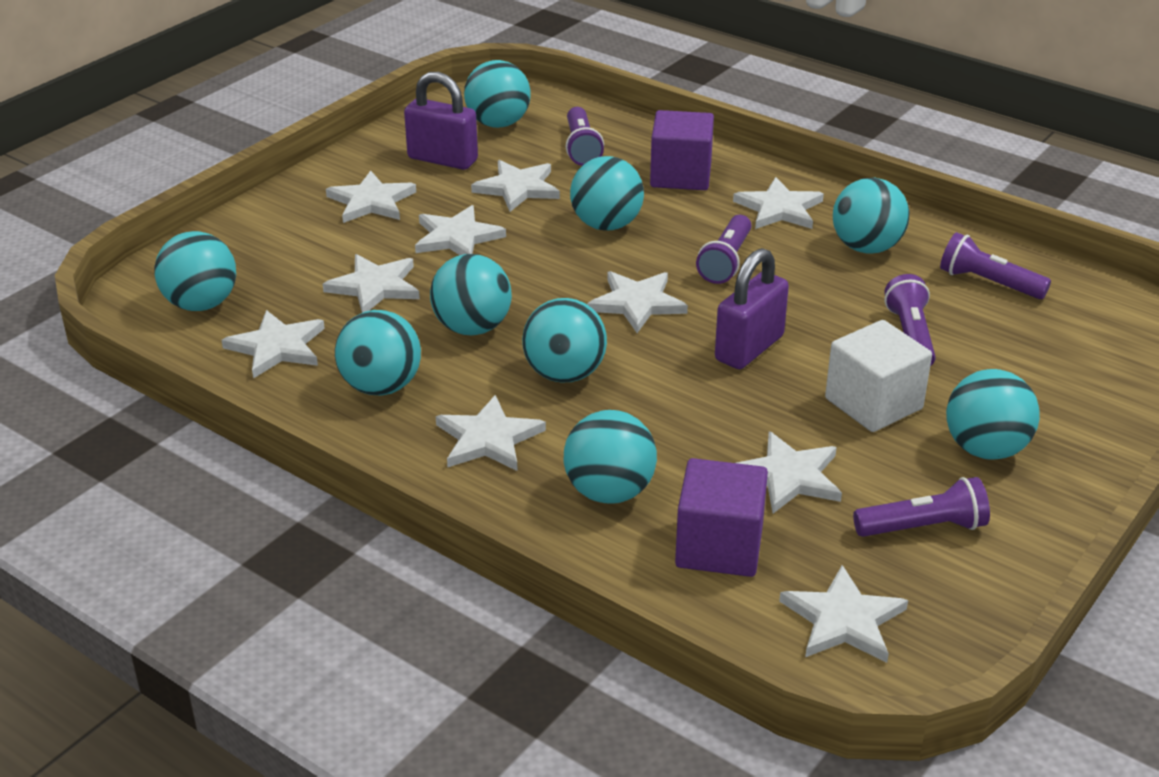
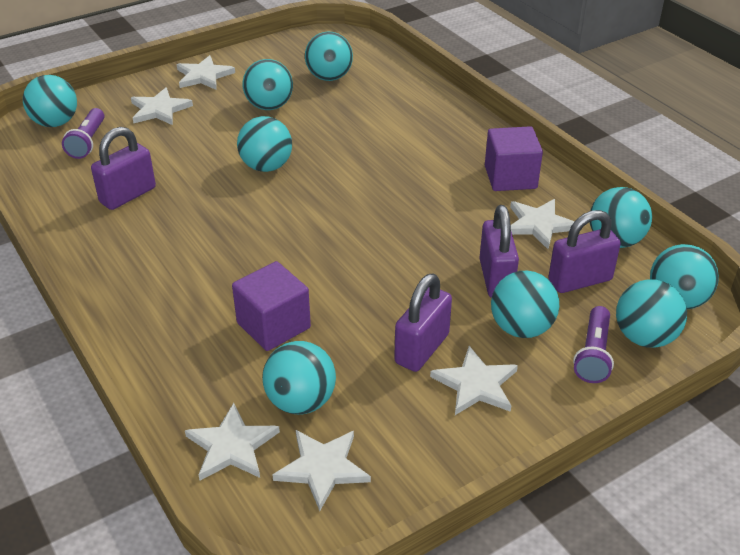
purple flashlight: [566,107,604,166] [696,215,751,284] [853,477,990,537] [884,274,936,366] [940,232,1051,299] = 5 -> [62,108,105,159] [573,306,614,383] = 2
purple padlock: [404,72,478,170] [715,248,789,369] = 2 -> [91,127,156,210] [394,274,452,372] [479,205,519,298] [548,210,621,293] = 4
white cube: [825,320,932,432] = 1 -> none = 0
white star: [222,310,325,379] [323,254,420,313] [326,171,416,223] [415,205,506,255] [436,395,546,471] [471,160,560,212] [587,271,688,333] [733,177,824,229] [737,431,842,514] [779,565,908,663] = 10 -> [131,87,193,125] [177,55,235,90] [185,403,280,480] [272,430,371,511] [430,346,518,415] [510,199,575,249] = 6

